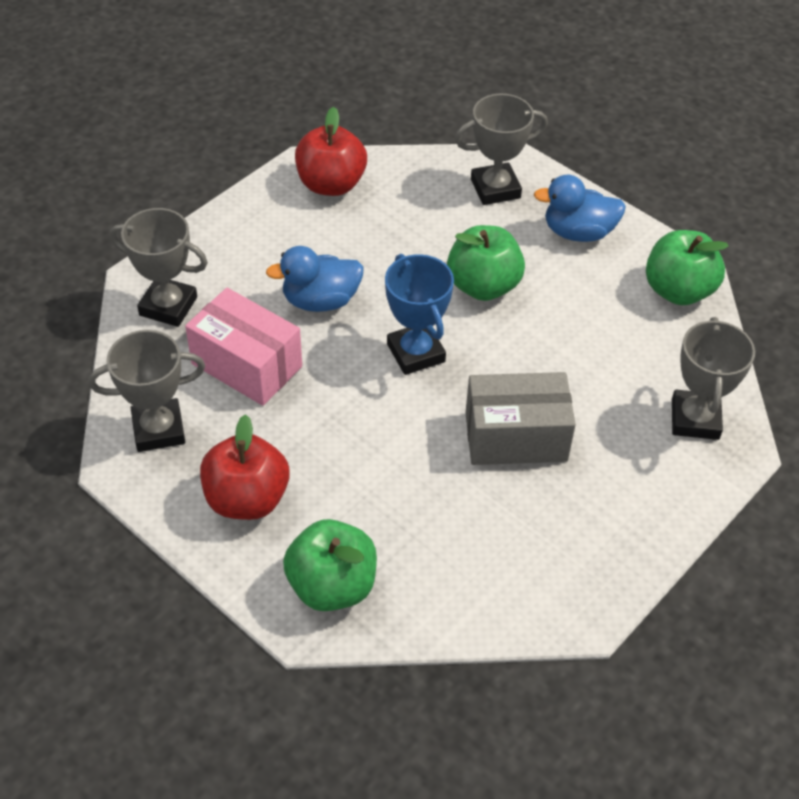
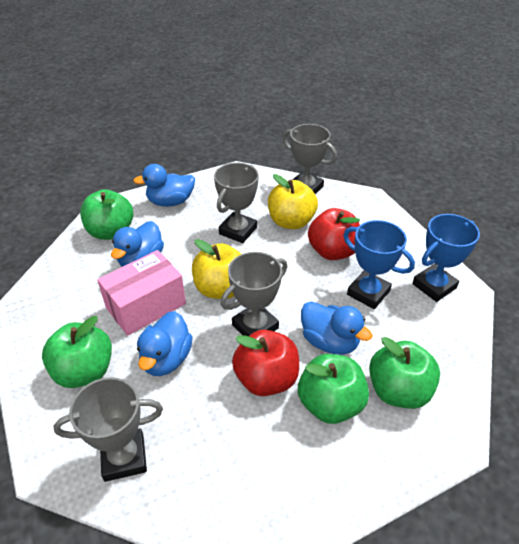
blue duck: [266,246,364,312] [534,175,626,242] = 2 -> [111,221,164,267] [133,164,195,206] [137,311,193,376] [301,302,373,355] = 4
blue trophy: [385,254,454,375] = 1 -> [343,220,415,309] [412,214,480,302] = 2
green apple: [283,519,377,611] [447,225,525,301] [646,230,729,305] = 3 -> [42,316,112,388] [80,189,133,240] [298,354,369,424] [369,337,440,409] = 4
grey box: [465,372,576,465] = 1 -> none = 0
yellow apple: none = 0 -> [192,239,241,299] [268,174,318,229] = 2

